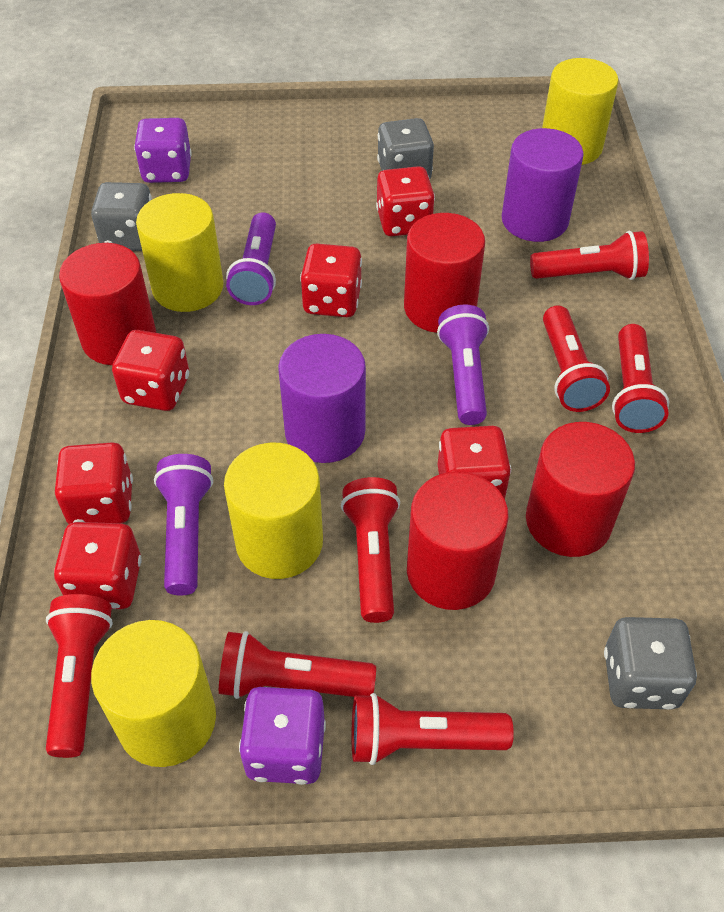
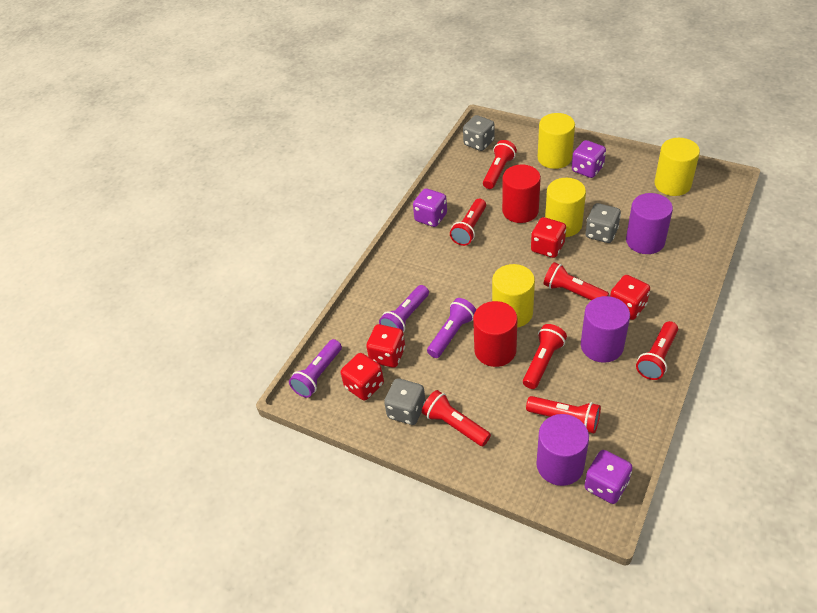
purple cylinder: [278,334,366,463] [502,128,584,242] = 2 -> [536,414,589,486] [581,296,630,363] [626,193,673,254] = 3
purple dice: [134,118,192,183] [239,687,326,785] = 2 -> [413,188,447,227] [572,140,606,178] [584,450,633,504] = 3
red cylinder: [59,243,156,365] [404,213,485,333] [407,472,509,610] [526,422,635,557] = 4 -> [473,301,517,367] [502,165,541,223] = 2
red dice: [54,522,142,609] [55,442,133,524] [112,330,189,411] [300,243,362,317] [376,166,435,236] [438,426,511,499] = 6 -> [341,353,384,401] [366,324,405,368] [531,217,566,258] [610,275,650,320] = 4

